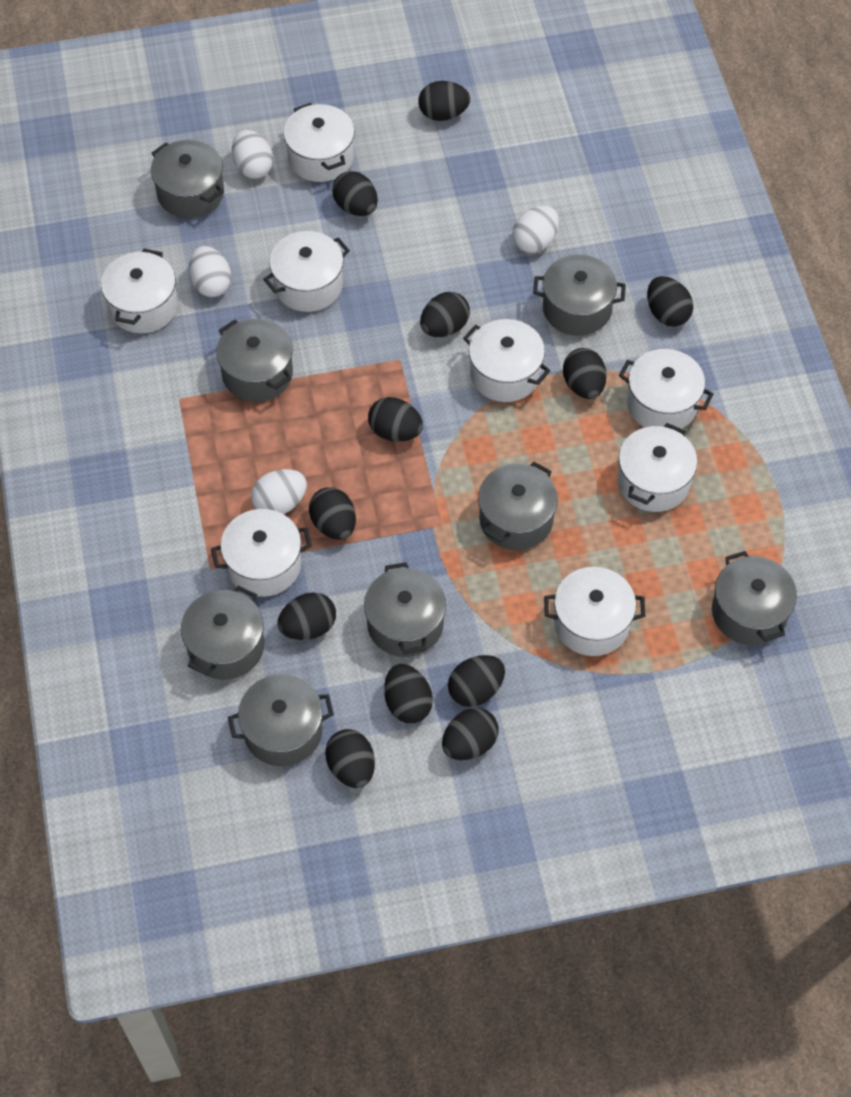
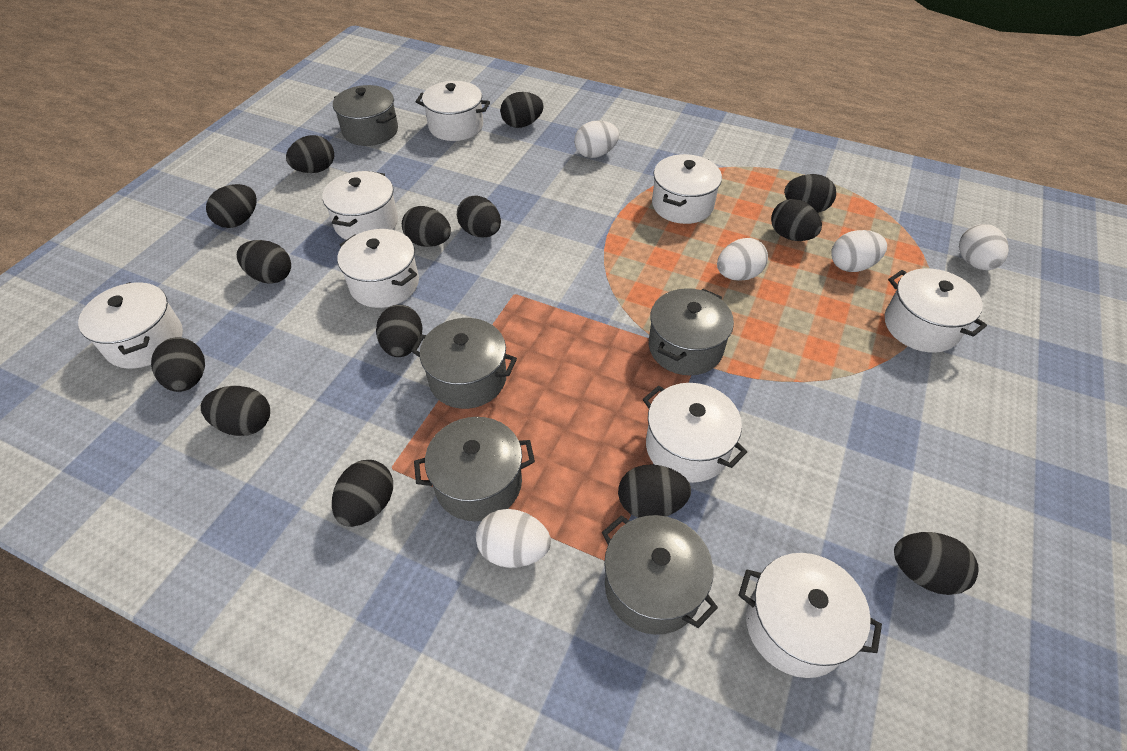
black egg: [277,592,336,640] [309,487,356,540] [325,729,375,788] [332,171,378,216] [368,397,423,442] [384,664,433,723] [418,81,470,121] [420,292,470,337] [442,708,499,760] [448,655,505,707] [563,348,607,399] [647,276,693,327] = 12 -> [151,337,205,392] [201,386,270,436] [206,184,257,228] [237,240,291,284] [286,135,334,173] [332,460,393,527] [376,305,423,357] [402,206,451,247] [457,196,501,237] [500,92,544,128] [618,464,691,518] [771,199,822,241] [784,174,836,213] [894,532,979,595] = 14
grey pot: [151,140,224,218] [181,586,264,680] [216,319,293,402] [228,674,334,766] [364,562,446,657] [478,462,558,550] [533,254,626,336] [712,551,797,645] = 8 -> [333,85,398,146] [411,318,517,409] [414,417,535,521] [602,515,718,635] [649,288,734,375] = 5
white egg: [189,246,231,297] [232,130,273,179] [251,469,307,514] [512,206,559,253] = 4 -> [476,509,551,568] [574,120,619,158] [717,238,768,281] [831,230,887,272] [959,224,1009,270] = 5

